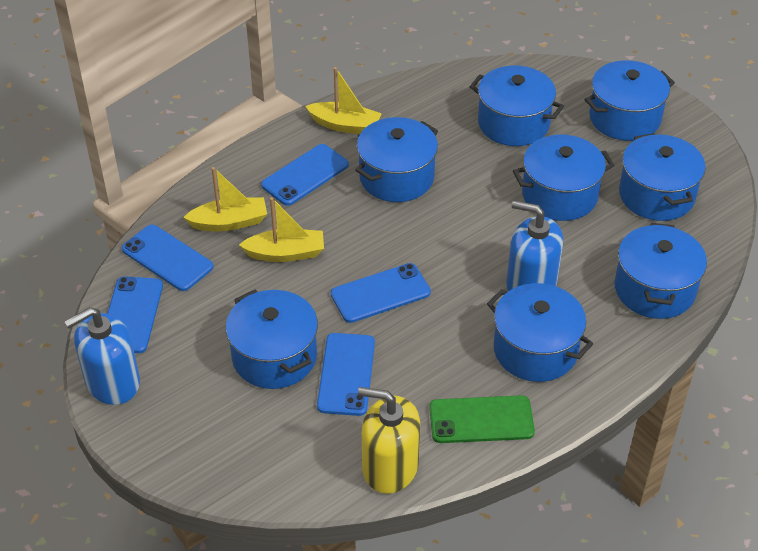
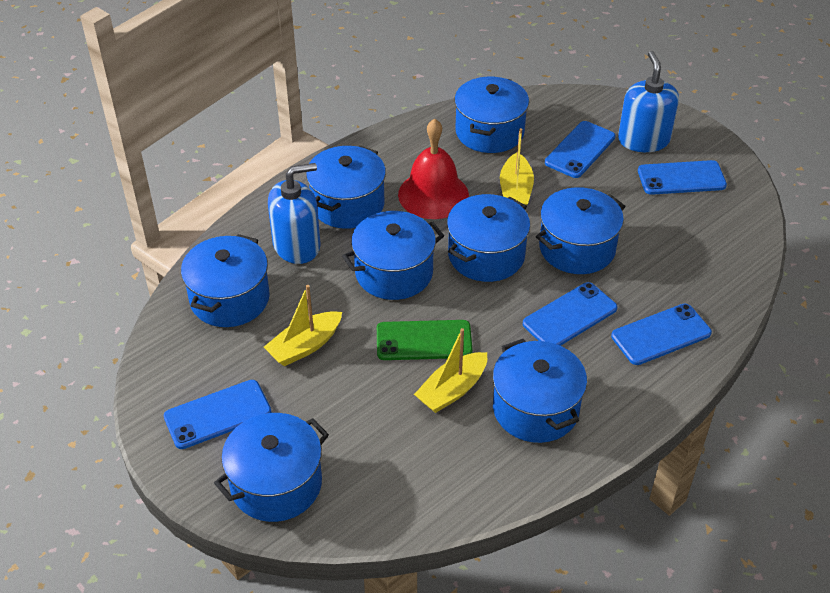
red bell: none = 0 -> [398,119,469,219] = 1
yellow soap dispenser: [358,387,420,494] = 1 -> none = 0

